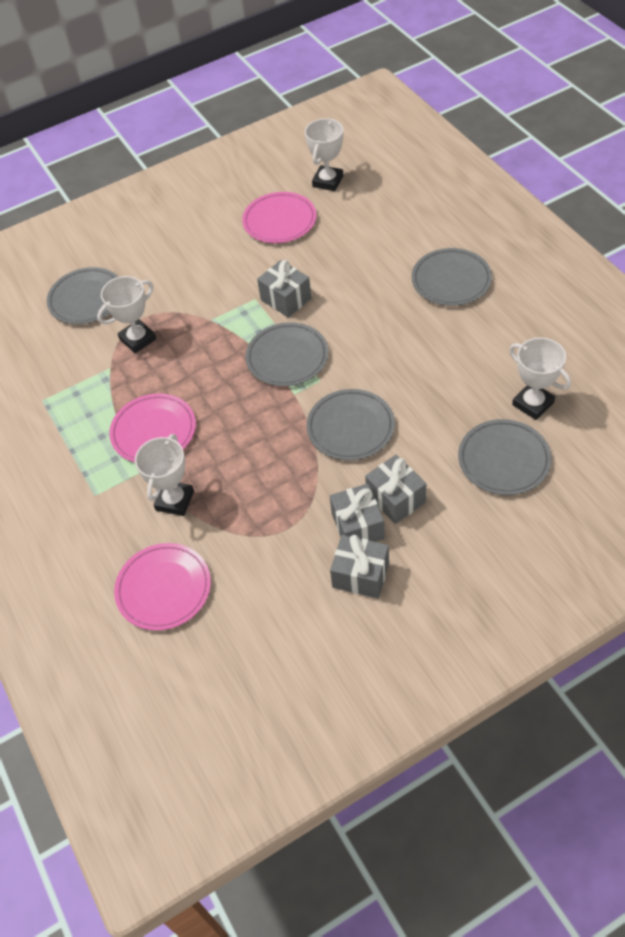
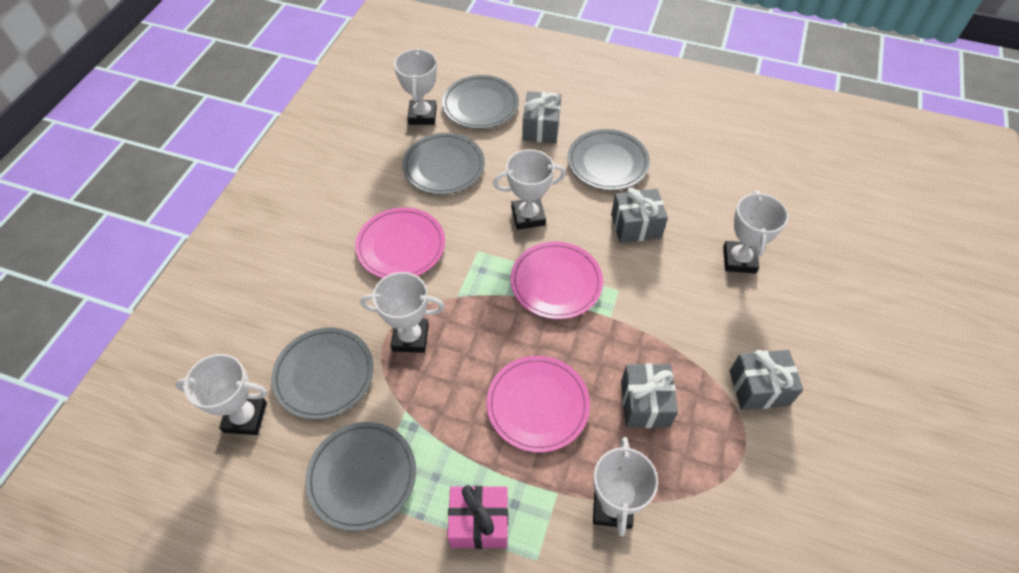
pink gift: none = 0 -> [447,485,508,549] = 1
white trophy: [97,276,157,353] [135,434,194,516] [305,118,343,191] [509,338,571,420] = 4 -> [175,354,267,435] [360,272,445,353] [394,48,437,125] [493,149,566,230] [593,437,658,537] [723,191,788,274] = 6

